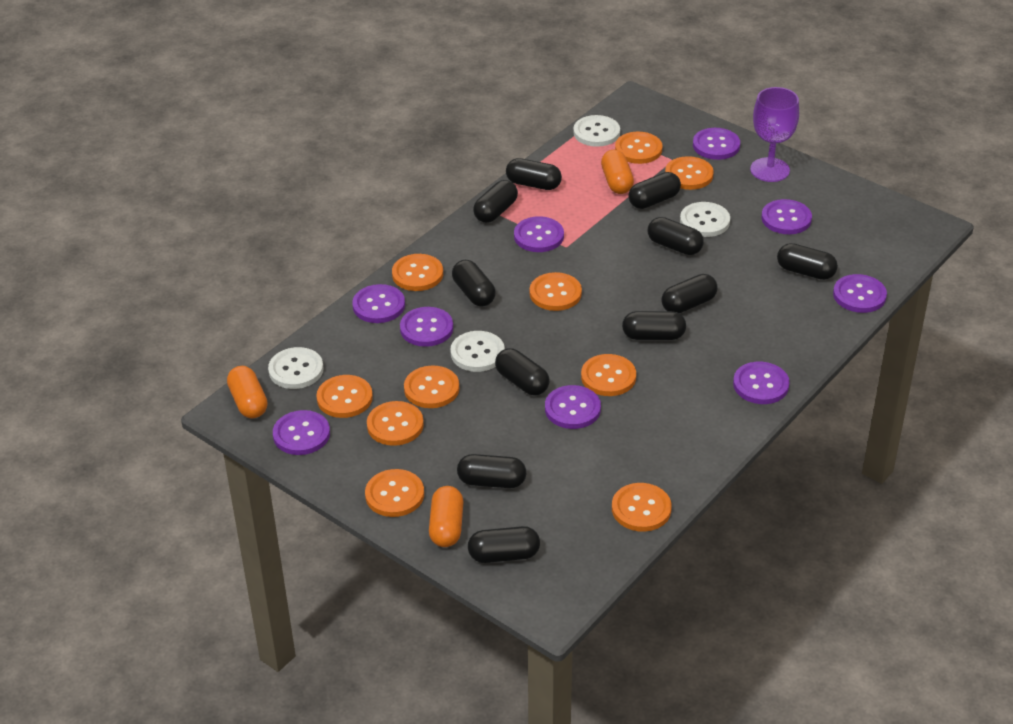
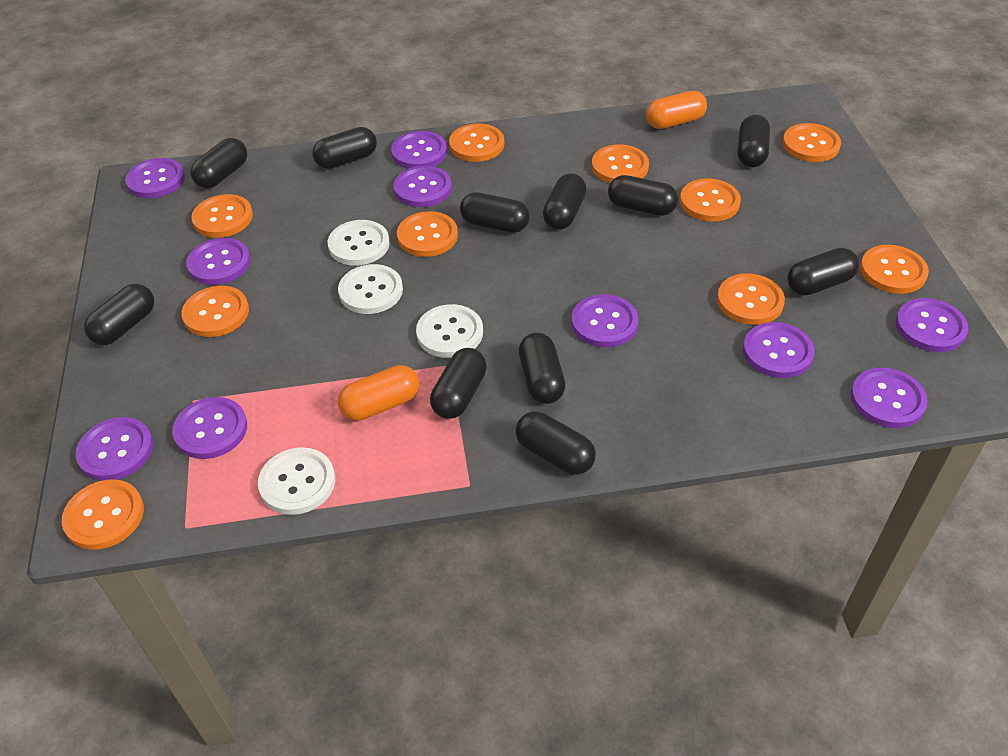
orange capsule: [227,366,268,419] [429,486,463,547] [601,150,634,194] = 3 -> [338,365,419,421] [646,91,707,129] = 2
purple button: [273,410,330,455] [352,284,405,323] [400,307,453,347] [514,216,564,252] [545,385,601,429] [693,128,740,160] [733,362,790,404] [761,199,812,234] [833,274,887,313] = 9 -> [75,417,153,481] [125,158,185,198] [172,397,247,459] [186,238,251,285] [391,131,447,169] [394,166,452,207] [571,294,638,347] [743,322,814,378] [851,368,928,428] [895,298,968,352] = 10
purple goblet: [750,87,799,182] = 1 -> none = 0

